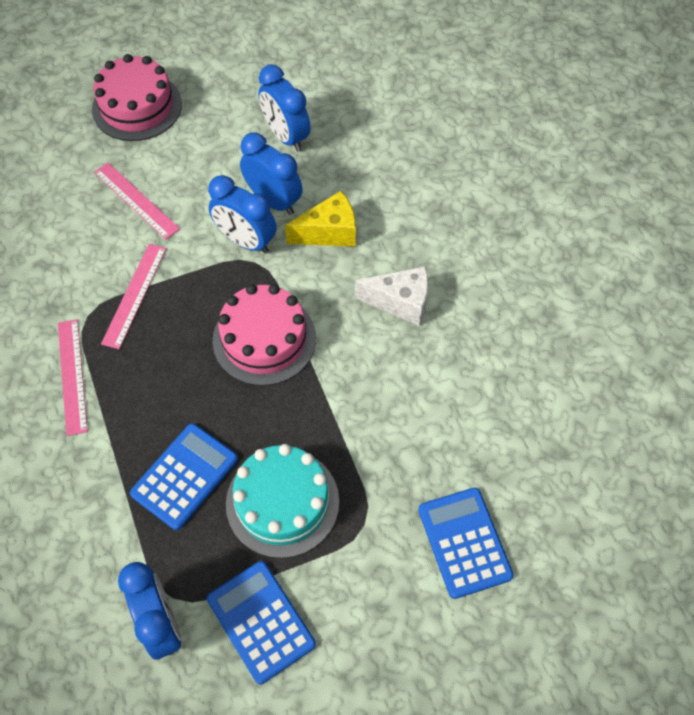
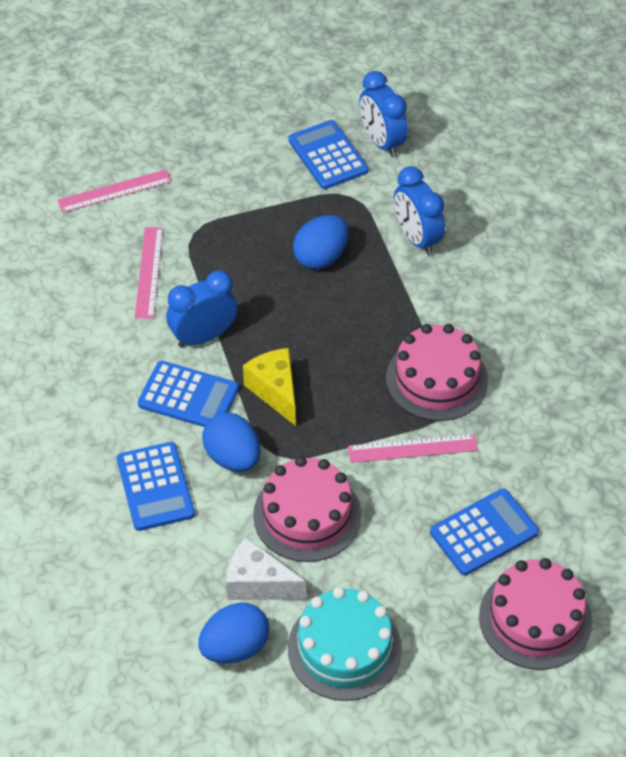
blue calculator: [130,423,238,530] [207,561,316,684] [418,488,514,599] = 3 -> [117,442,195,531] [138,361,239,427] [288,120,368,189] [430,488,539,575] = 4
blue clock: [118,562,181,660] [208,175,277,254] [240,133,303,215] [258,65,310,152] = 4 -> [166,270,237,348] [359,71,408,157] [394,166,445,255] = 3
blue egg: none = 0 -> [198,603,270,663] [202,412,261,472] [293,215,348,269] = 3
pink cake: [92,54,182,141] [212,284,316,386] = 2 -> [253,456,362,562] [386,324,488,421] [479,558,592,670] = 3

